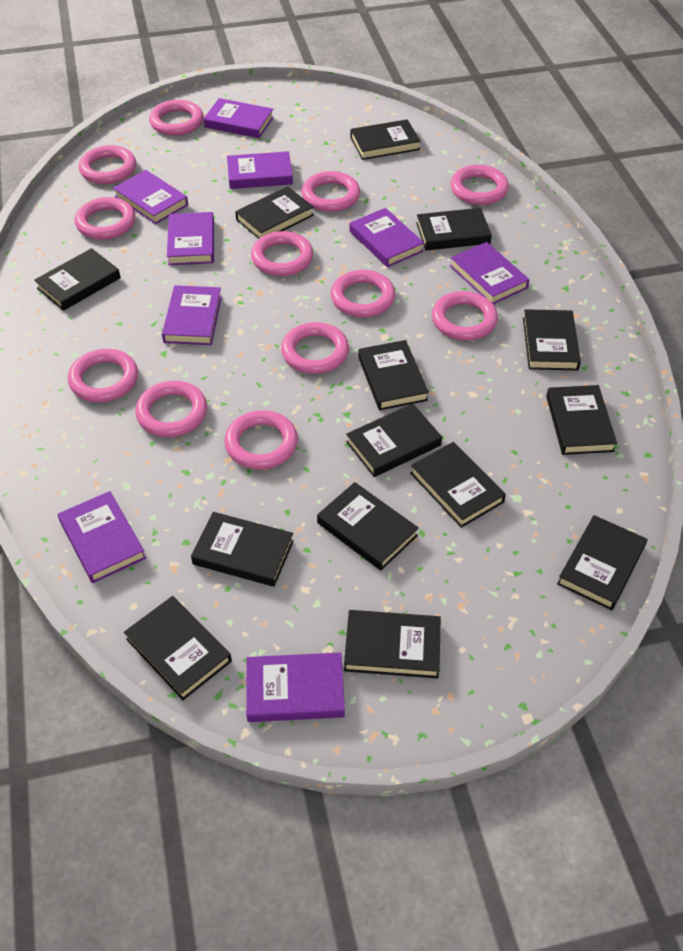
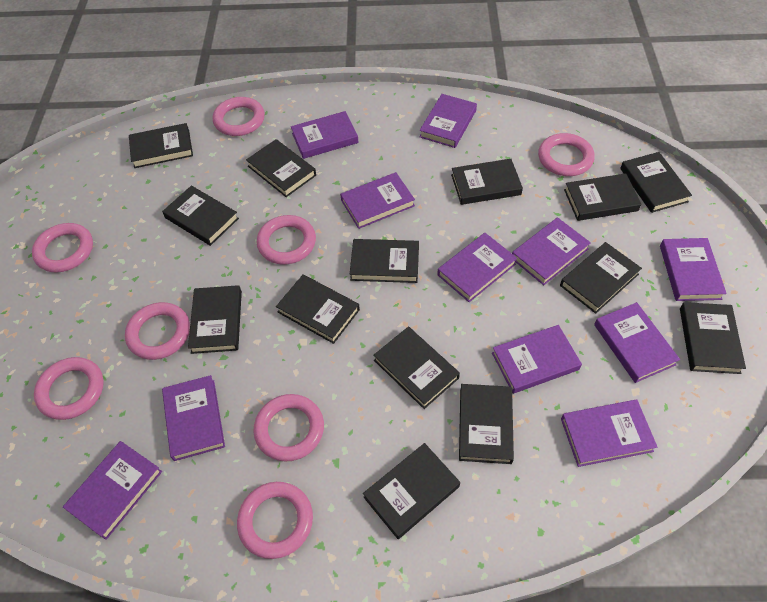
pink ring: [68,349,138,402] [75,197,135,240] [79,145,136,184] [135,381,207,437] [149,100,204,136] [224,410,298,469] [251,231,313,276] [281,322,349,374] [302,171,360,212] [331,270,395,317] [432,291,498,340] [450,165,509,205] = 12 -> [32,223,93,272] [34,357,104,420] [125,302,190,360] [213,97,265,136] [237,482,313,559] [254,394,324,461] [257,215,316,265] [538,133,595,176] = 8
purple book: [58,491,146,583] [113,170,188,224] [162,285,222,345] [167,212,214,265] [203,98,274,138] [227,151,293,189] [246,652,345,722] [349,208,424,267] [450,242,530,304] = 9 -> [63,441,162,540] [162,375,225,461] [291,111,359,159] [340,172,415,229] [420,94,477,148] [437,233,517,302] [492,325,582,394] [512,217,591,285] [561,400,658,467] [594,302,680,383] [660,238,727,301] = 11

